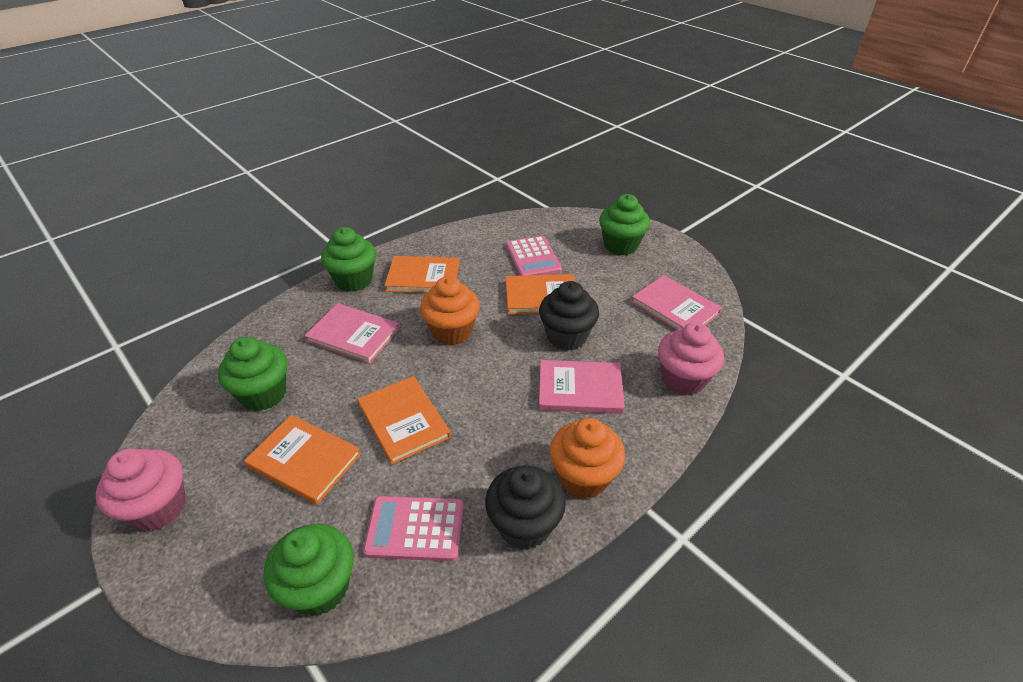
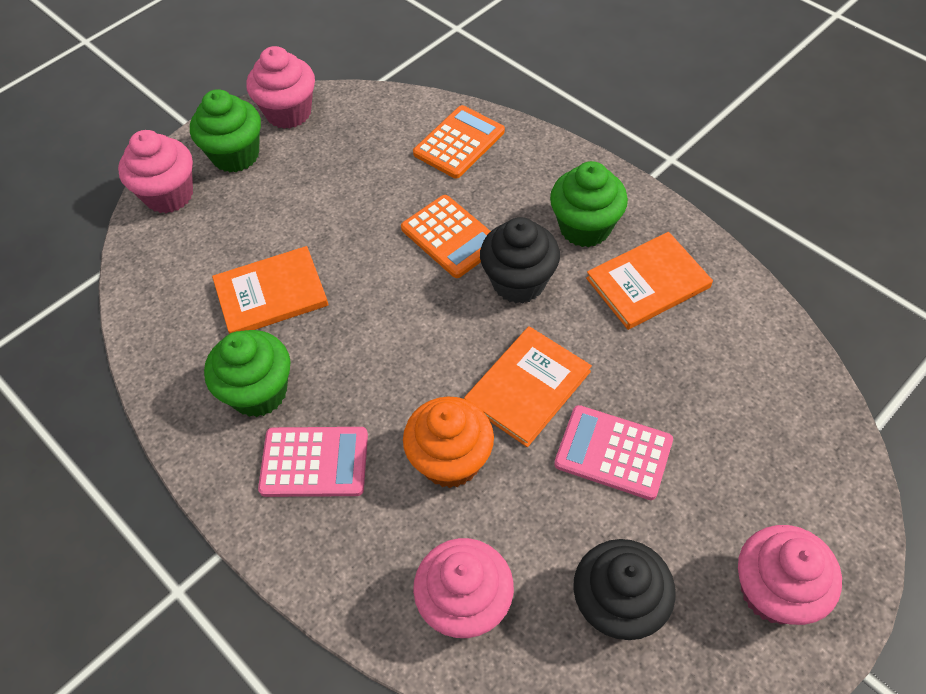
green cupcake: [218,337,287,411] [264,524,354,616] [321,227,376,292] [599,194,650,255] = 4 -> [190,89,261,172] [204,330,290,417] [550,161,628,247] = 3
orange book: [244,415,361,505] [357,376,451,465] [384,256,460,293] [506,274,575,314] = 4 -> [212,246,329,334] [464,326,592,447] [586,232,713,330] = 3
orange calculator: none = 0 -> [401,195,491,278] [413,105,505,179] = 2
orange cupcake: [420,276,480,345] [550,418,625,499] = 2 -> [403,397,494,488] = 1
pink book: [305,303,400,364] [539,360,625,414] [631,275,722,330] = 3 -> none = 0
pink cupcake: [96,448,186,531] [658,322,724,396] = 2 -> [118,130,193,213] [246,46,315,129] [413,538,514,638] [738,525,842,625] = 4

